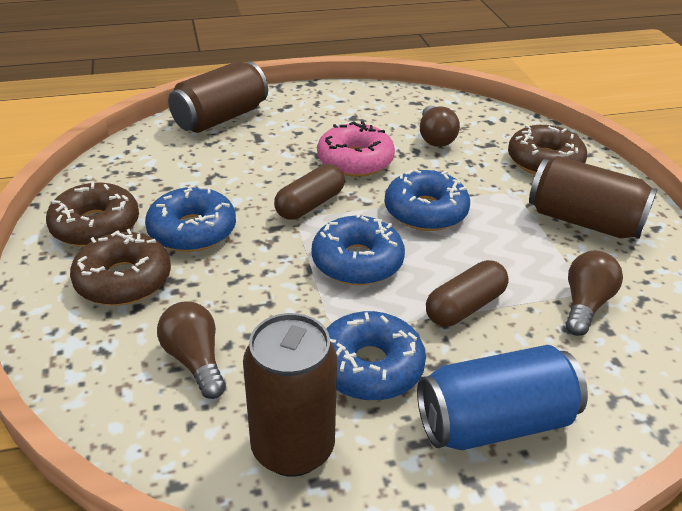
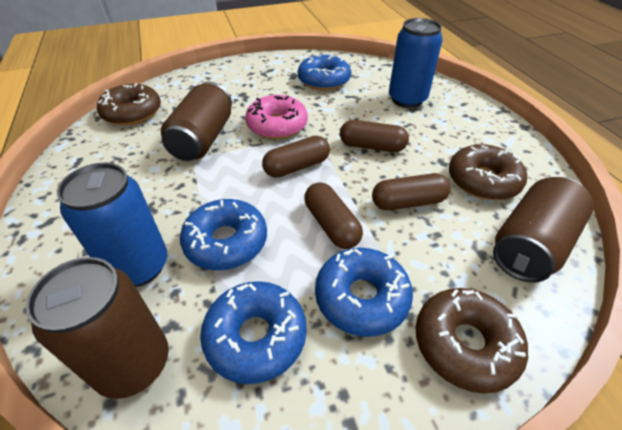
blue can: [417,345,588,450] = 1 -> [57,163,167,287] [389,18,442,108] = 2
brown capsule: [274,164,345,220] [426,260,509,326] = 2 -> [262,136,330,178] [304,182,363,249] [340,120,409,152] [372,173,451,210] = 4
brown light bulb: [157,301,226,399] [420,105,460,147] [566,251,623,336] = 3 -> none = 0

